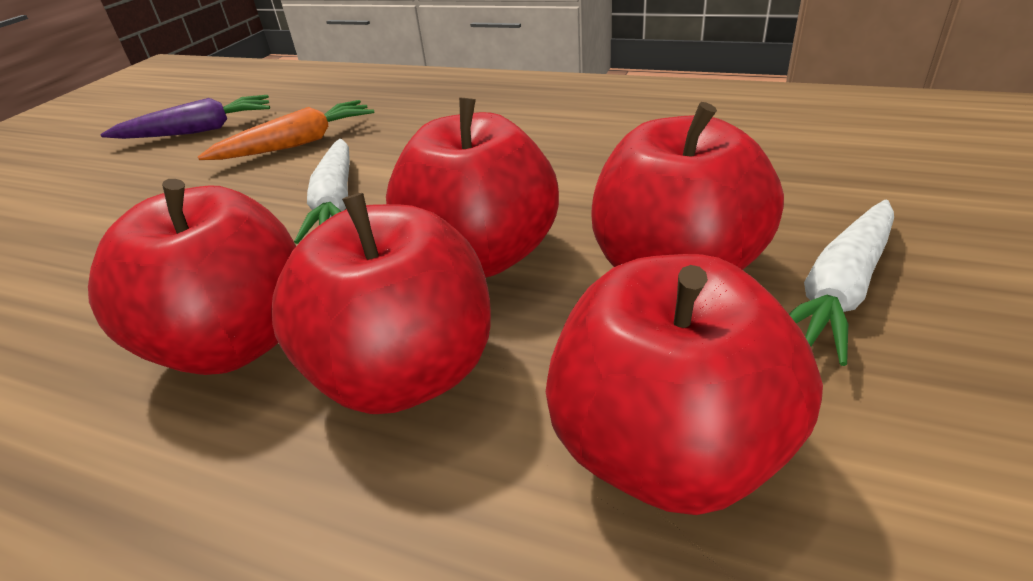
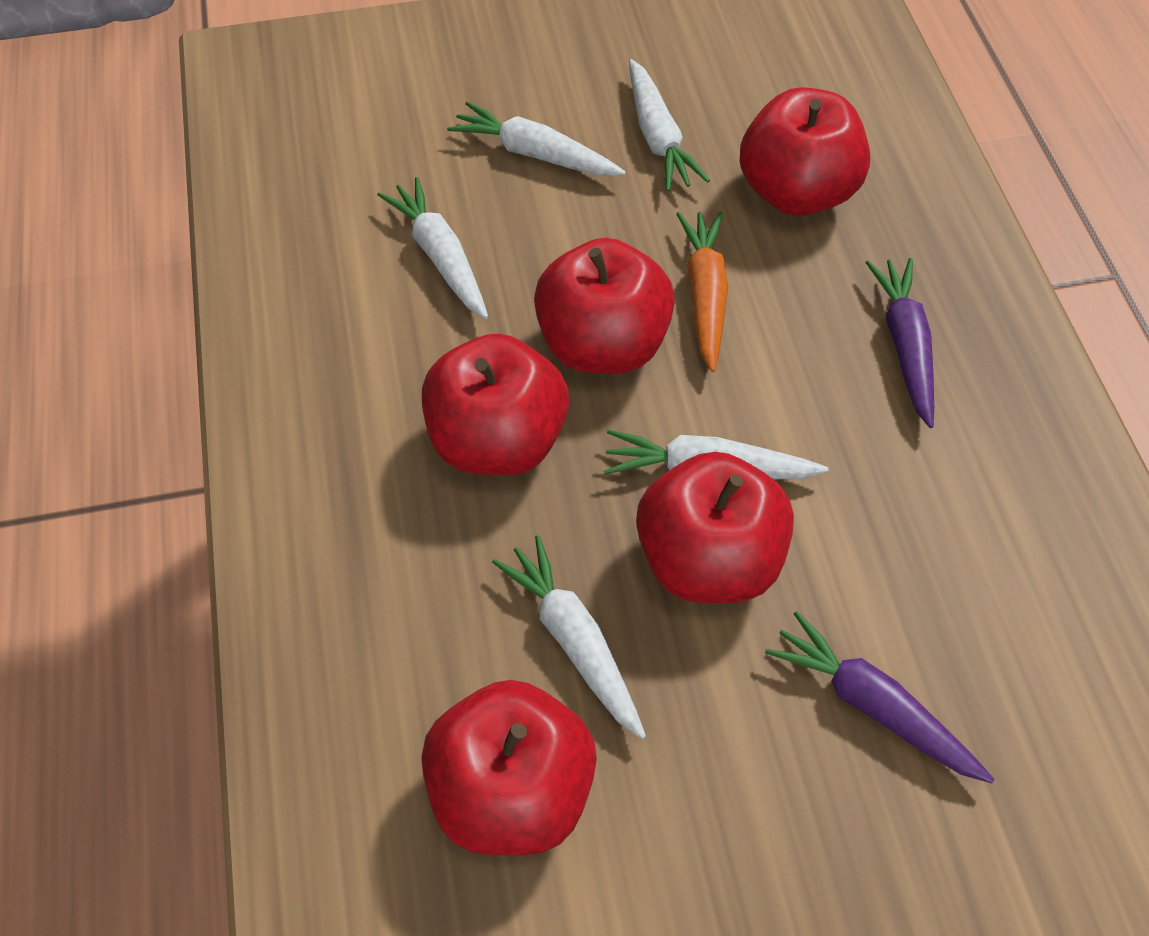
purple carrot: [100,95,270,139] = 1 -> [765,611,995,783] [865,258,934,428] = 2
white carrot: [294,139,350,244] [789,200,894,366] = 2 -> [377,177,488,319] [447,102,626,176] [492,535,646,739] [604,430,829,479] [629,59,710,191] = 5

